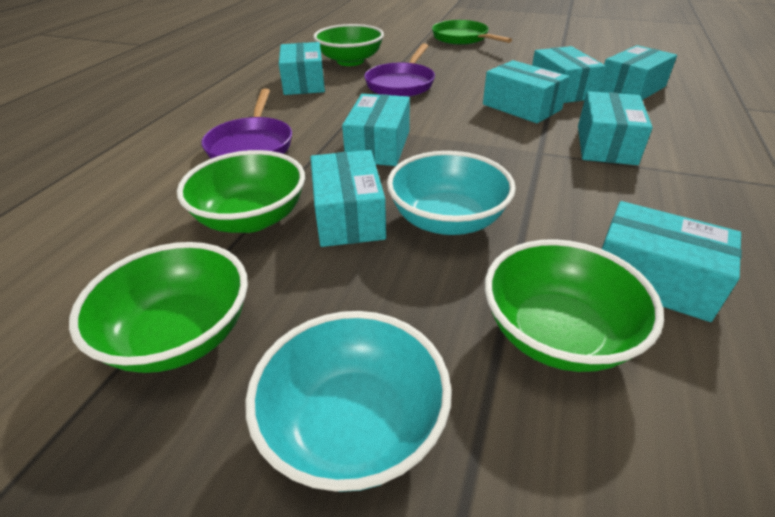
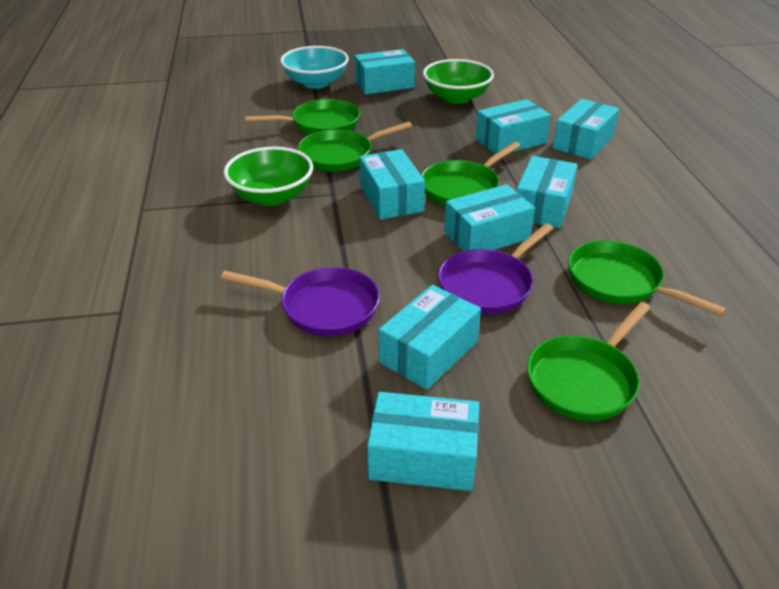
green bowl: [69,242,248,373] [177,150,305,233] [313,24,384,66] [485,239,664,372] = 4 -> [224,147,313,206] [423,59,494,104] = 2
green pan: [432,20,512,45] = 1 -> [245,99,360,134] [298,122,412,172] [421,142,520,206] [527,302,650,421] [568,240,726,316] = 5
turquoise bowl: [245,311,452,492] [387,151,516,235] = 2 -> [280,46,349,89] = 1

